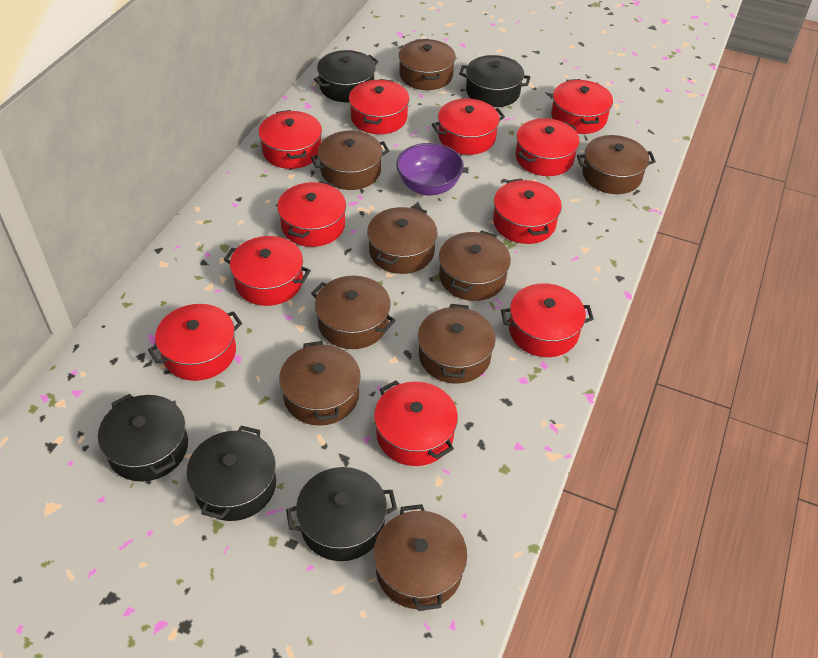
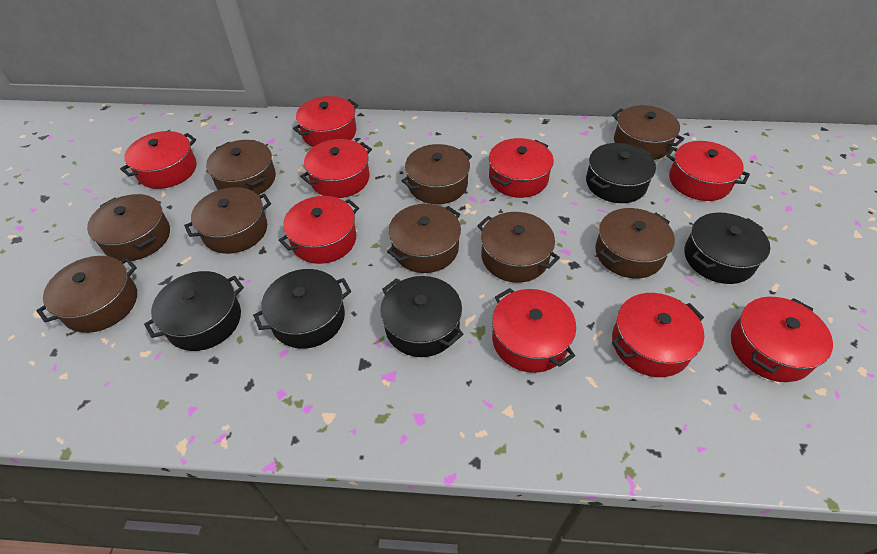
purple bowl: [396,143,464,196] = 1 -> none = 0
red pot: [148,304,242,381] [224,236,311,306] [258,110,322,169] [277,181,346,247] [349,79,409,134] [374,380,458,466] [432,99,505,155] [493,178,562,244] [501,283,594,357] [516,118,580,176] [551,79,613,134] = 11 -> [120,131,197,189] [279,196,359,264] [293,96,358,147] [300,139,372,198] [489,138,554,198] [492,288,576,373] [612,293,705,377] [666,141,750,201] [731,297,833,382] = 9

